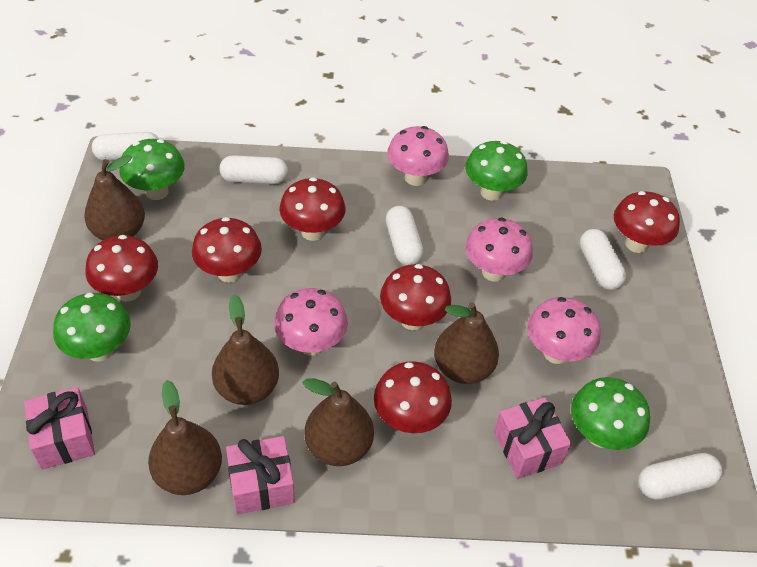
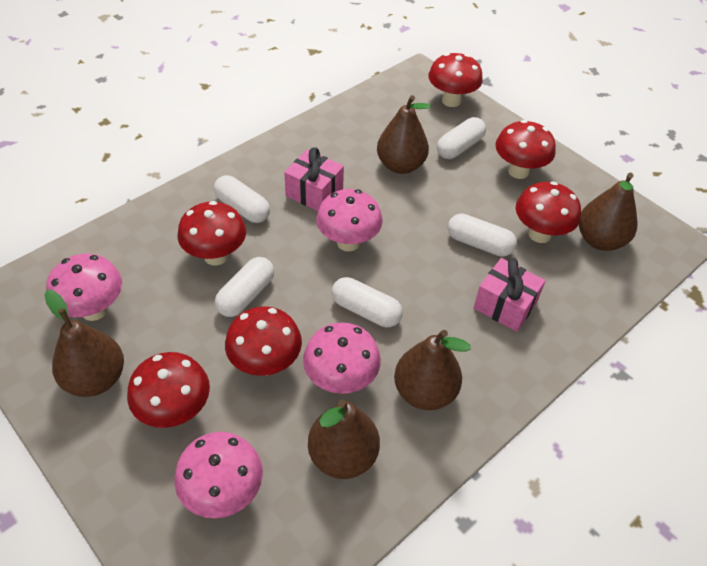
green mushroom: [53,292,131,362] [119,139,185,200] [465,141,528,201] [571,377,650,450] = 4 -> none = 0
pink gift: [24,387,95,470] [226,436,295,515] [494,397,571,479] = 3 -> [284,147,344,211] [474,258,545,332] = 2

